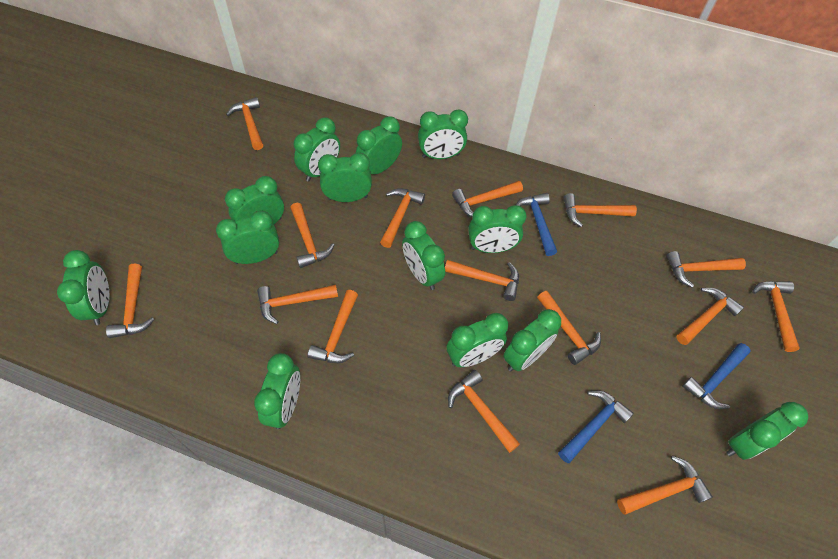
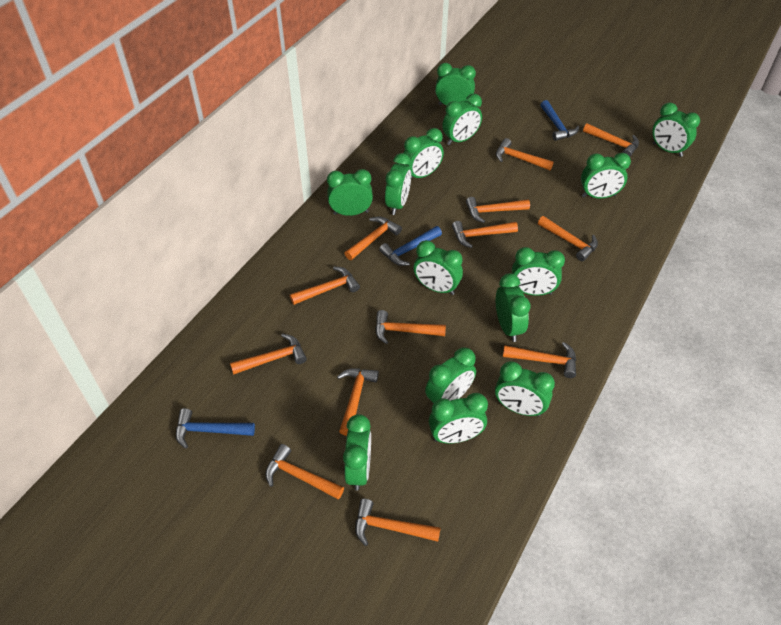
green clock: [57,250,110,325] [216,211,279,264] [225,176,284,225] [254,353,300,429] [294,117,340,182] [318,153,372,202] [356,116,402,174] [402,221,445,290] [418,109,468,159] [447,313,508,367] [468,205,526,253] [503,309,561,371] [726,402,809,460] = 13 -> [327,169,373,216] [343,414,371,491] [385,153,411,215] [404,128,444,179] [414,240,463,295] [425,347,476,403] [429,393,488,444] [435,63,476,106] [442,94,482,145] [495,361,555,417] [496,273,530,342] [512,247,565,296] [581,153,631,199] [652,103,700,157] = 14
orange hammer: [106,264,155,338] [226,97,263,150] [257,285,338,324] [290,203,334,268] [308,290,358,363] [380,188,425,248] [445,260,519,301] [448,370,520,453] [452,181,523,217] [537,291,601,365] [564,193,637,227] [617,456,713,515] [666,251,746,288] [676,288,744,345] [752,281,800,352] = 15 -> [230,334,307,375] [265,444,344,500] [290,267,360,305] [337,369,379,436] [344,216,402,260] [355,499,440,546] [375,310,446,344] [452,221,518,248] [466,197,530,223] [496,138,554,170] [503,342,576,378] [538,216,598,261] [583,123,639,157] = 13

